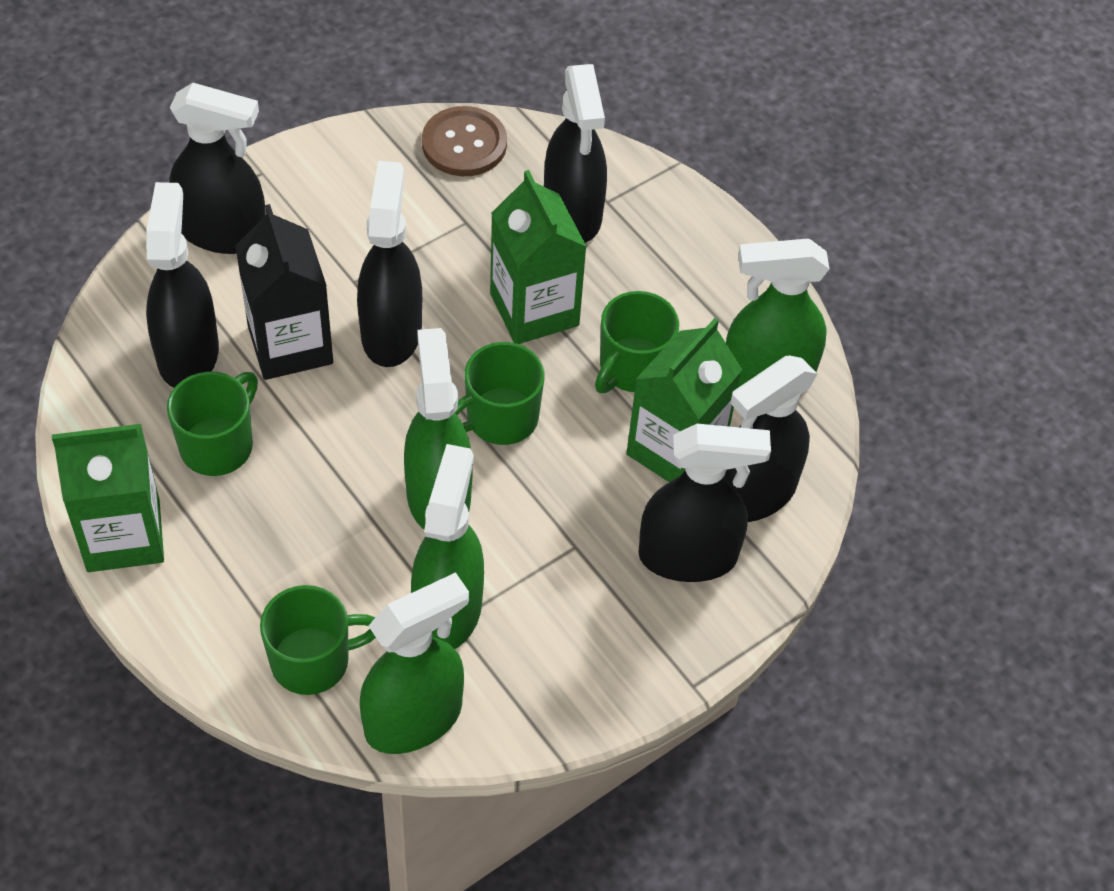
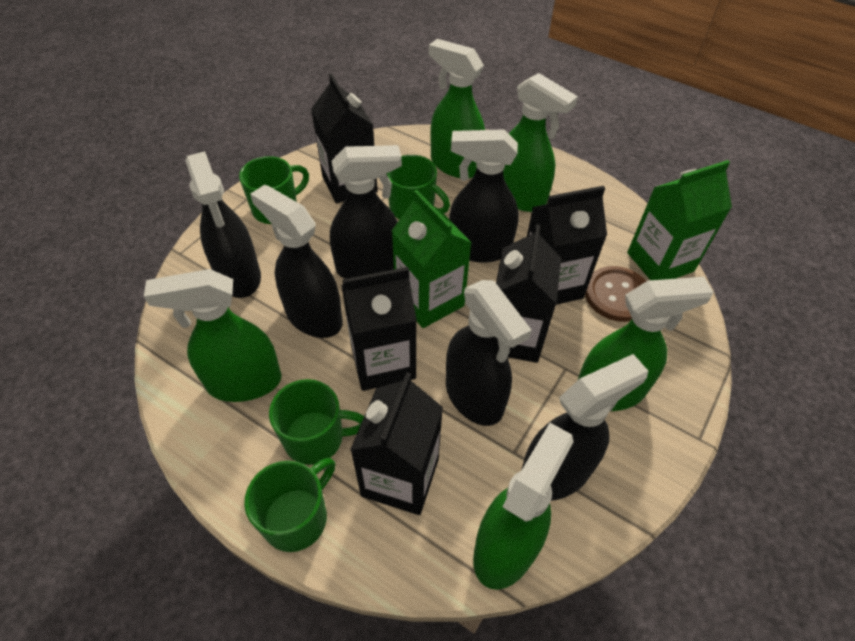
black carton: [235,204,333,380] = 1 -> [311,74,377,203] [341,267,417,391] [350,372,443,515] [496,224,561,363] [527,186,607,305] = 5
green carton: [52,424,164,572] [490,170,587,344] [627,318,743,482] = 3 -> [392,190,472,328] [627,160,732,280] = 2
green spray bottle: [360,572,469,754] [404,328,473,529] [411,444,484,649] [726,239,829,388] = 4 -> [144,269,282,402] [429,39,485,178] [473,423,573,590] [503,73,578,212] [577,277,714,411] = 5

